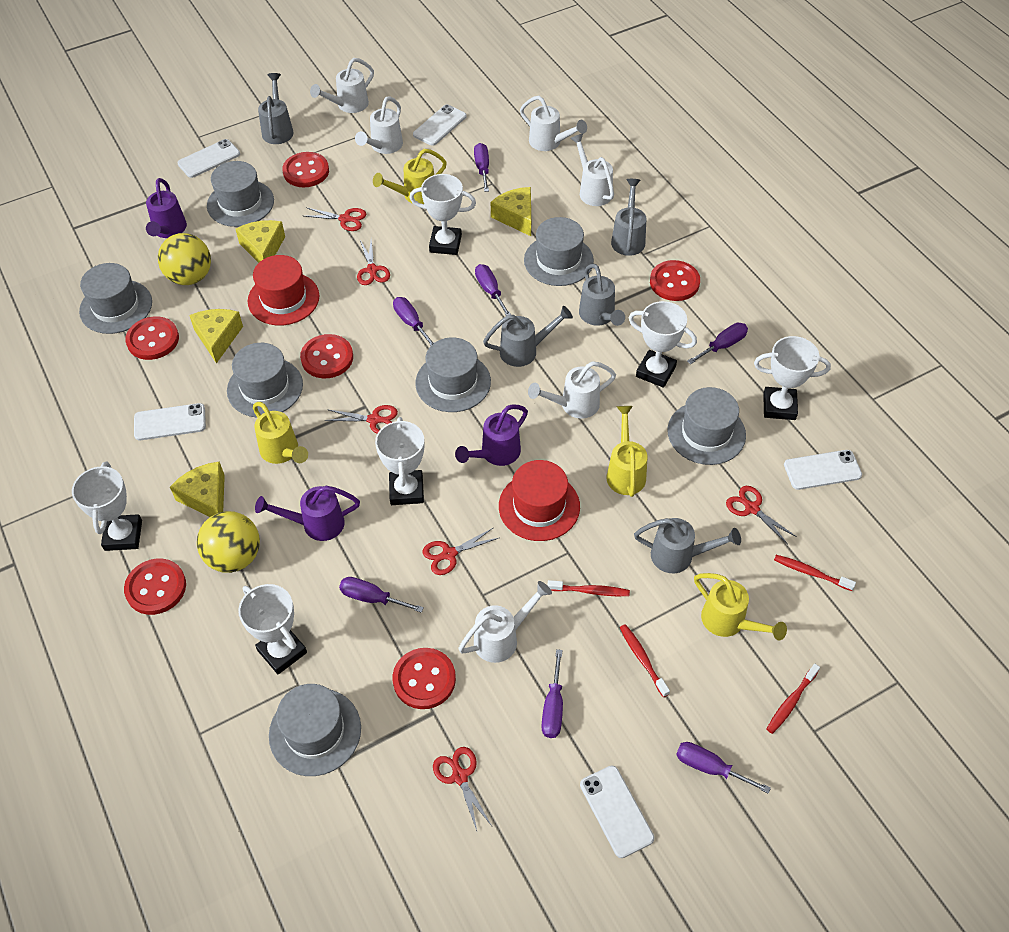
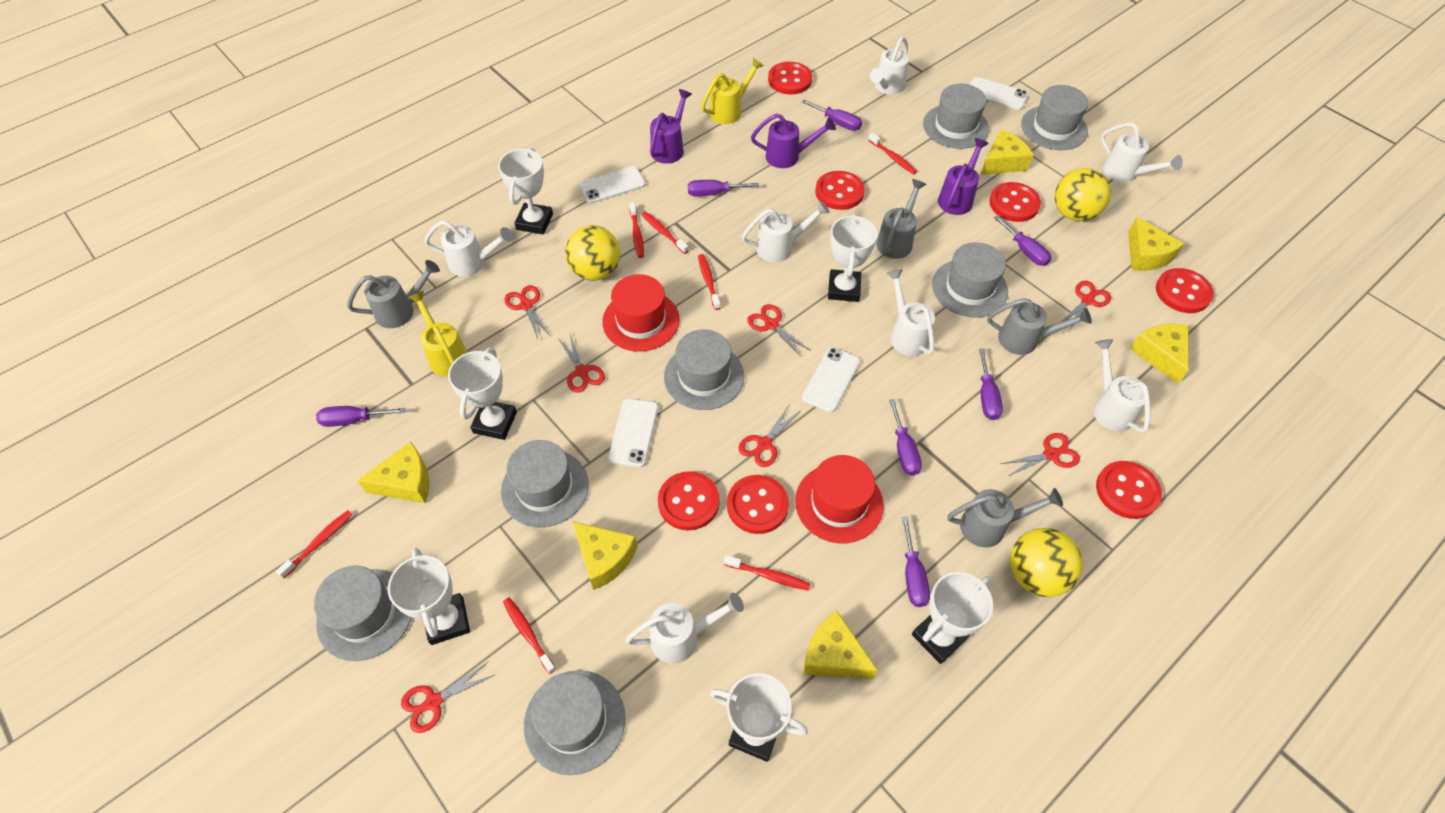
grey watering can: [258,73,294,144] [483,306,573,367] [579,264,625,326] [611,179,646,256] [634,518,741,573] = 5 -> [347,260,440,328] [876,179,926,259] [947,488,1063,547] [987,298,1092,355] = 4
red button: [124,559,186,615] [125,316,179,360] [282,152,329,187] [300,334,353,378] [393,648,456,709] [650,260,700,301] = 6 -> [658,471,720,530] [727,475,789,534] [768,62,812,95] [815,171,865,210] [989,182,1041,222] [1096,461,1162,519] [1156,268,1214,313] = 7
red scissors: [305,207,366,231] [325,405,398,433] [357,240,390,285] [423,528,498,575] [433,747,492,831] [726,486,797,544] = 6 -> [401,661,494,733] [505,285,550,339] [558,334,605,393] [738,405,800,467] [747,304,811,357] [1001,433,1080,476] [1061,281,1111,331] = 7
red toothbrush: [547,580,630,596] [620,624,670,697] [766,664,820,734] [774,555,856,591] = 4 -> [276,510,353,578] [503,597,556,674] [629,202,644,258] [642,212,689,254] [698,254,721,310] [724,555,810,591] [868,133,917,174] = 7
white phone: [134,403,206,440] [177,139,240,178] [413,105,466,146] [580,766,654,858] [784,450,862,490] = 5 -> [579,166,646,204] [608,398,659,468] [802,347,860,413] [970,77,1028,110] = 4
white watering can: [310,58,374,113] [355,96,403,154] [458,581,552,663] [520,96,587,151] [528,361,616,419] [570,133,614,206] = 6 -> [424,220,513,276] [625,593,744,664] [742,201,830,262] [870,36,909,95] [887,269,935,356] [1093,339,1150,433] [1101,123,1183,182] = 7
yellow ball: [158,233,211,285] [197,511,260,573] = 2 -> [565,225,620,281] [1010,528,1083,597] [1055,168,1111,221] = 3
yellow cheese: [170,462,225,517] [189,309,243,364] [236,220,285,263] [491,187,531,236] = 4 -> [357,442,429,503] [572,521,637,590] [803,610,878,679] [981,130,1034,175] [1128,217,1184,271] [1130,324,1189,384] = 6
yellow watering can: [253,402,308,464] [373,149,447,204] [607,406,647,497] [694,573,787,641] = 4 -> [408,291,468,376] [701,58,764,124] = 2

